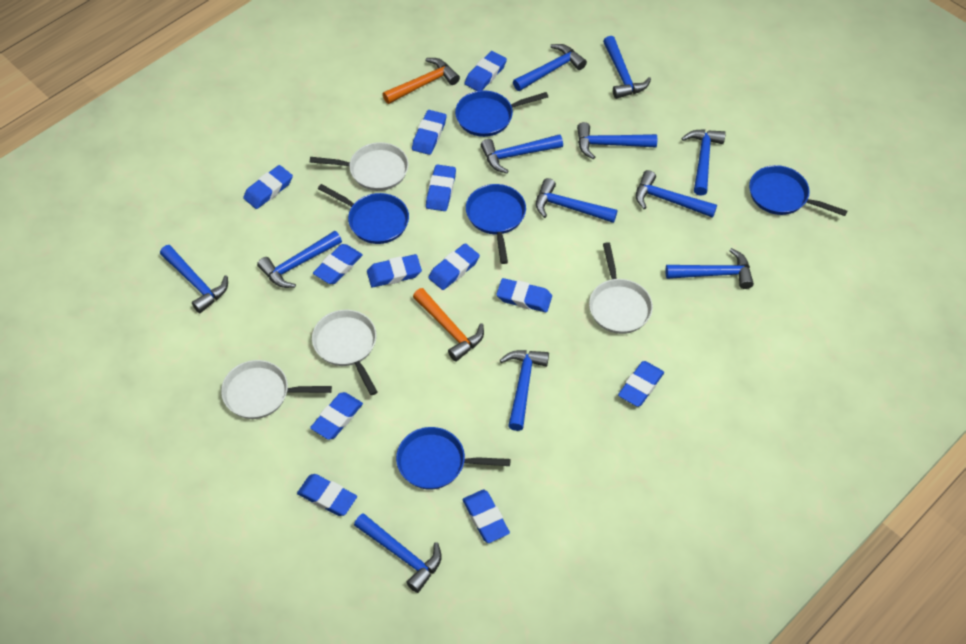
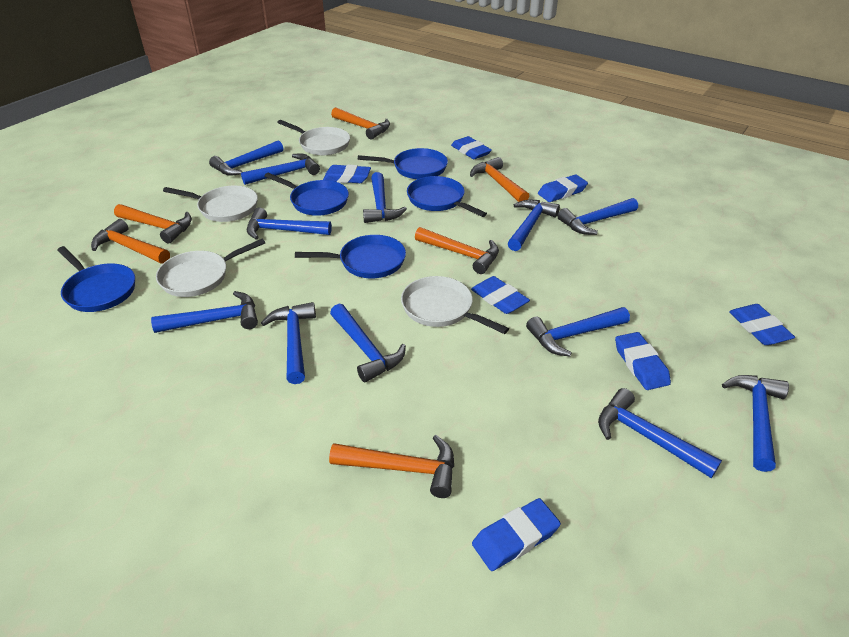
blue eraser: [243,165,293,209] [297,474,357,516] [310,392,363,440] [313,244,363,284] [367,254,422,288] [412,110,446,155] [426,165,456,211] [428,243,480,290] [463,490,510,543] [465,51,507,91] [496,278,552,312] [618,361,664,407] = 12 -> [323,165,371,183] [451,136,492,159] [471,276,530,314] [472,498,561,571] [538,174,588,202] [615,332,671,390] [729,304,795,345] = 7
orange hammer: [383,58,460,104] [413,288,484,362] = 2 -> [91,219,170,264] [114,204,192,243] [329,435,454,498] [331,107,390,139] [415,227,499,274] [470,157,530,202] = 6

